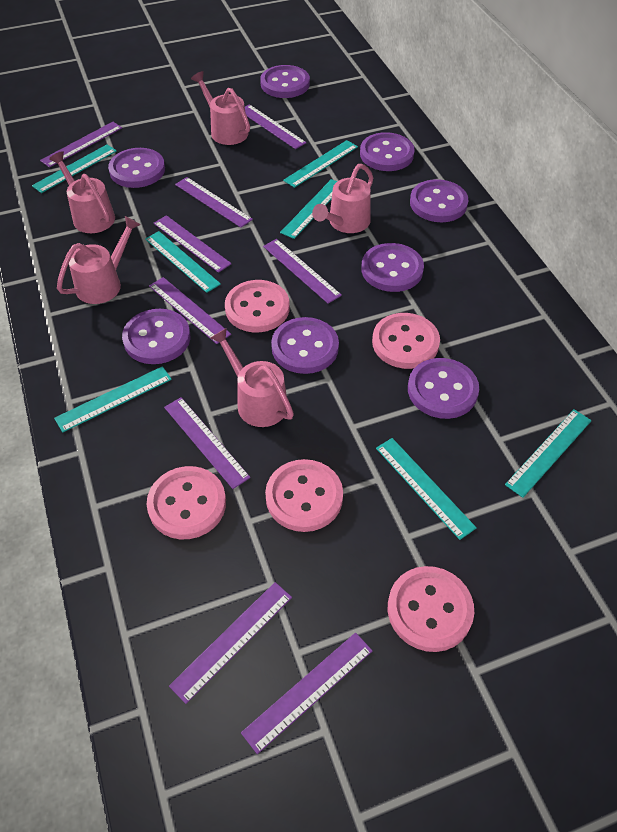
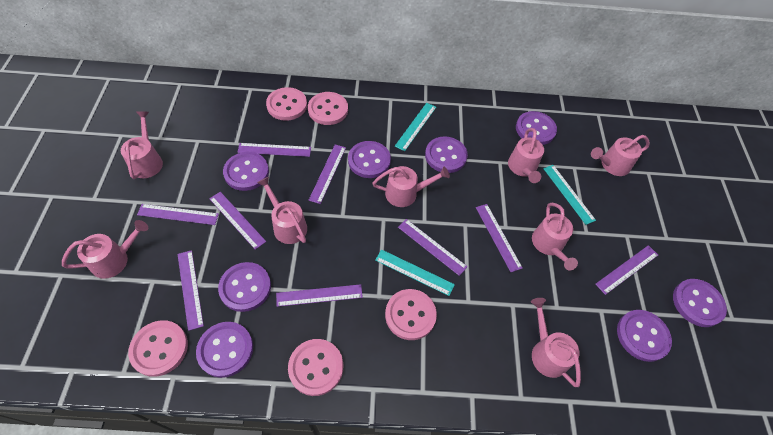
pink watering can: [49,151,115,233] [57,216,141,304] [191,71,250,145] [210,328,294,427] [312,164,373,233] = 5 -> [62,220,148,279] [121,111,163,179] [257,177,307,244] [372,166,450,207] [508,128,544,183] [531,298,581,387] [532,203,578,270] [591,135,650,176] = 8
turquoise ruler: [32,144,117,193] [54,366,172,432] [145,231,221,293] [280,179,337,239] [283,140,358,188] [376,438,477,540] [505,409,592,498] = 7 -> [375,249,455,296] [395,103,436,151] [543,165,596,225] = 3

